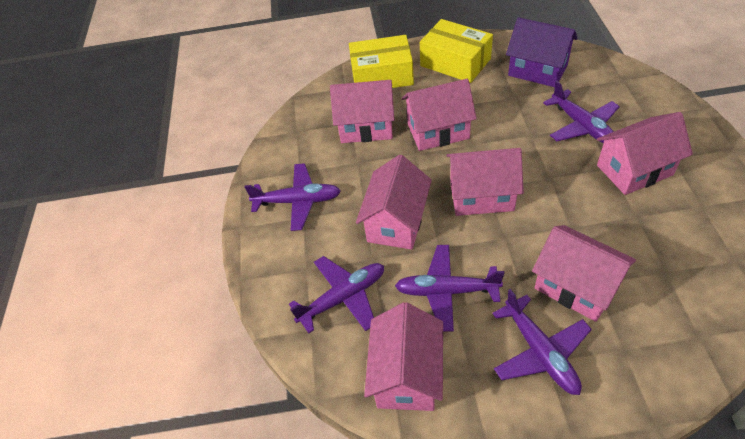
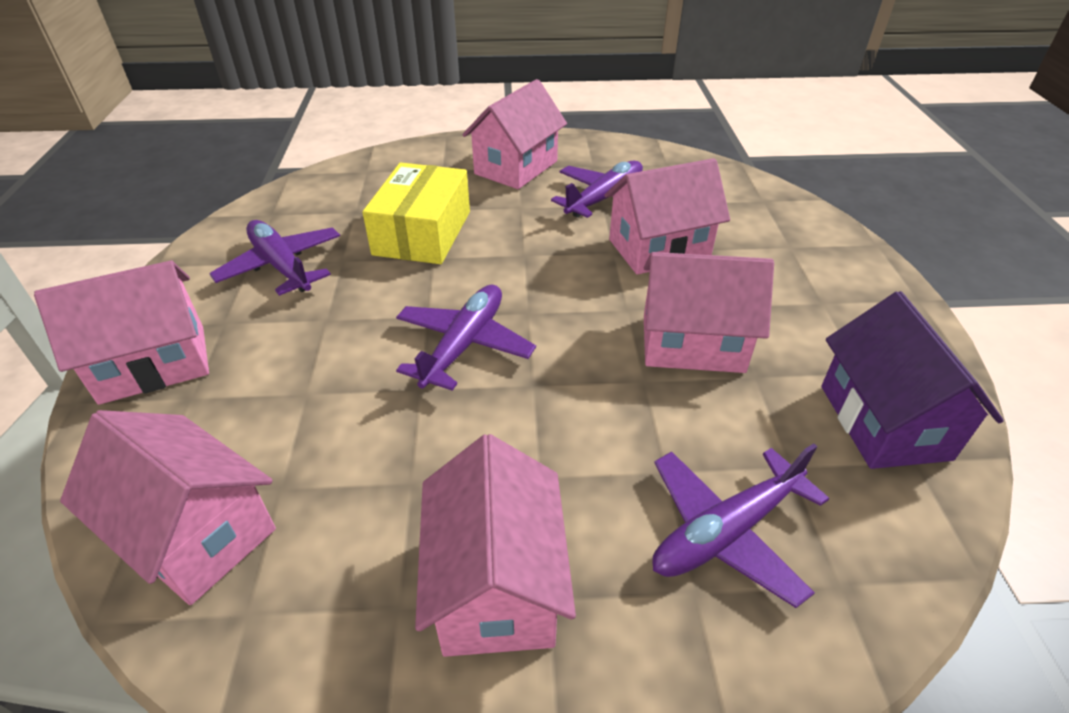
pink house: [330,80,395,143] [356,155,432,250] [364,302,443,411] [402,79,477,151] [446,148,524,216] [532,225,636,322] [597,112,693,195] = 7 -> [34,260,209,405] [60,410,276,605] [415,434,576,657] [462,79,567,189] [605,158,730,275] [644,252,774,373] = 6
purple plane: [244,163,341,231] [289,256,384,333] [395,245,505,332] [492,289,592,395] [543,81,620,144] = 5 -> [209,220,340,296] [396,284,536,391] [551,160,643,218] [652,443,830,608] = 4
yellow box: [349,35,414,88] [420,19,493,83] = 2 -> [362,162,470,264] = 1

